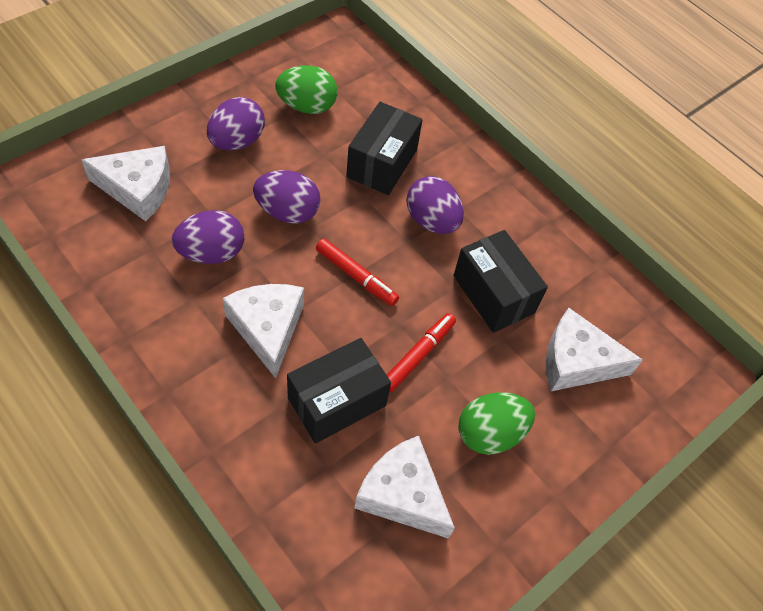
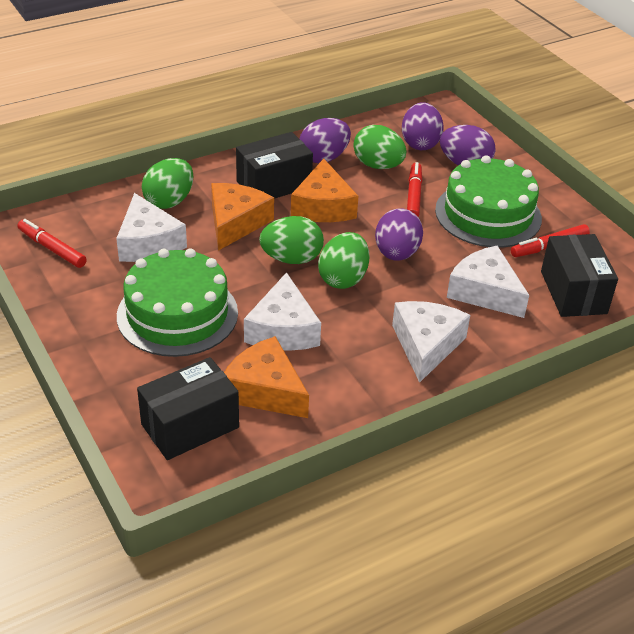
green cake: none = 0 -> [117,248,238,357] [435,155,542,248] = 2
green egg: [275,65,338,114] [459,392,535,455] = 2 -> [142,158,194,209] [259,216,324,264] [318,232,369,289] [354,125,406,169] = 4
orange cheese: none = 0 -> [211,183,274,251] [224,336,309,418] [291,159,358,222] = 3
red marker: [316,238,399,306] [387,313,456,392] = 2 -> [17,219,87,268] [407,162,422,217] [511,224,590,257] = 3

